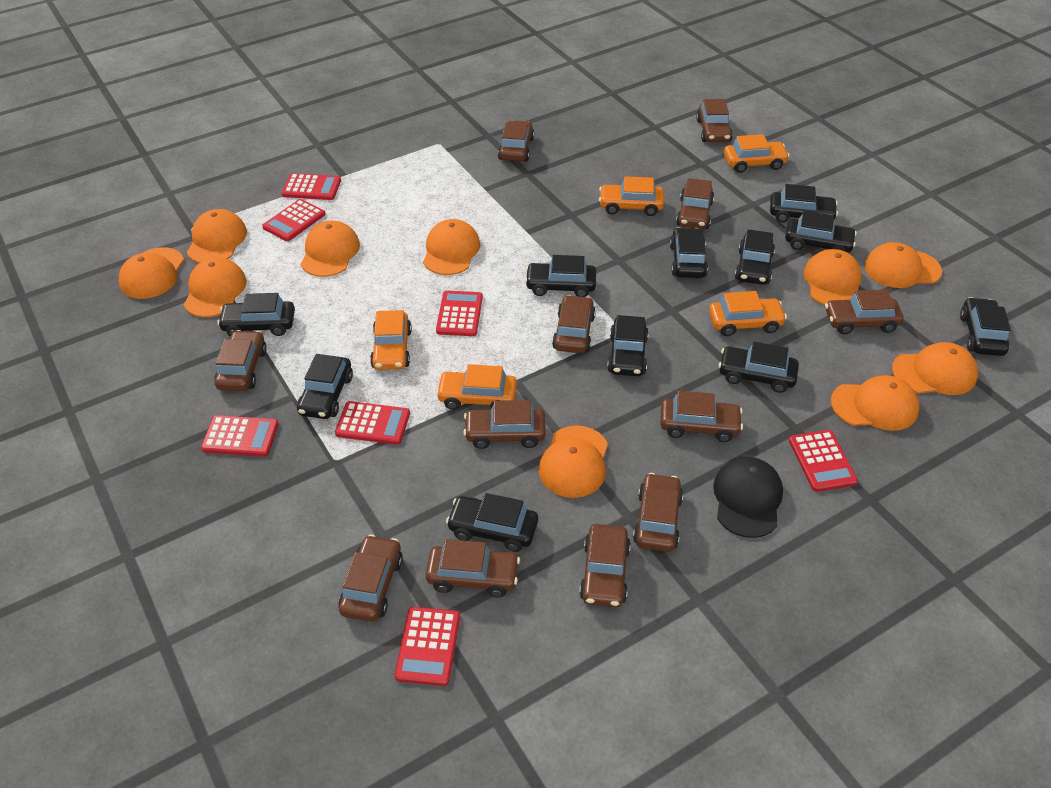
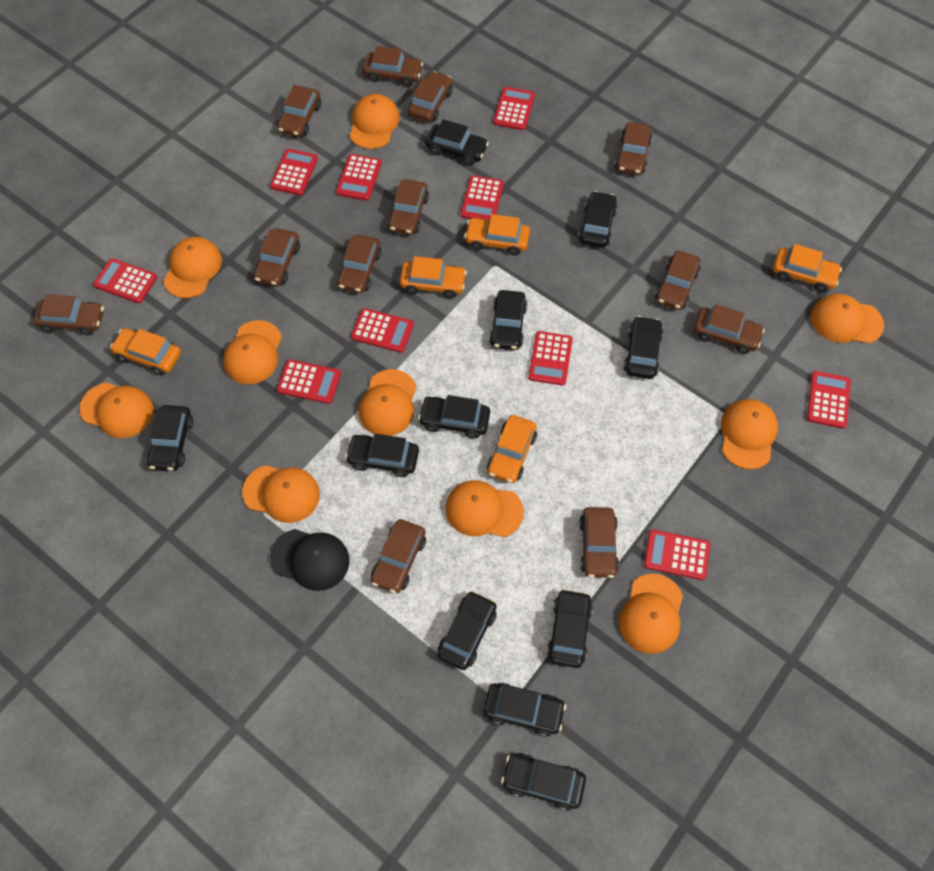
red calculator: [201,415,279,456] [262,199,326,241] [282,173,341,200] [335,401,410,445] [395,607,460,686] [436,291,483,336] [789,430,858,492] = 7 -> [93,258,157,303] [270,149,318,195] [277,359,341,404] [336,154,382,201] [351,308,414,353] [460,175,504,220] [493,87,535,130] [528,331,573,386] [644,529,710,580] [807,371,851,429] = 10

